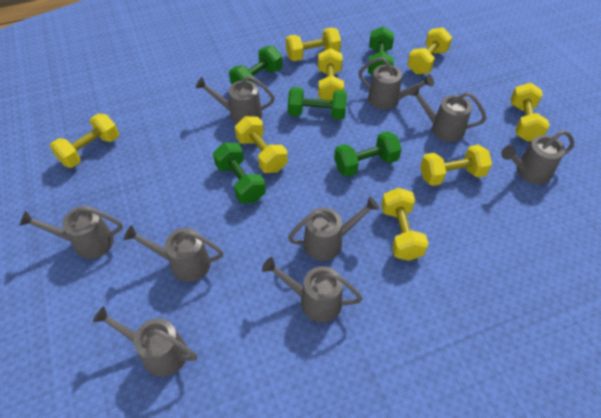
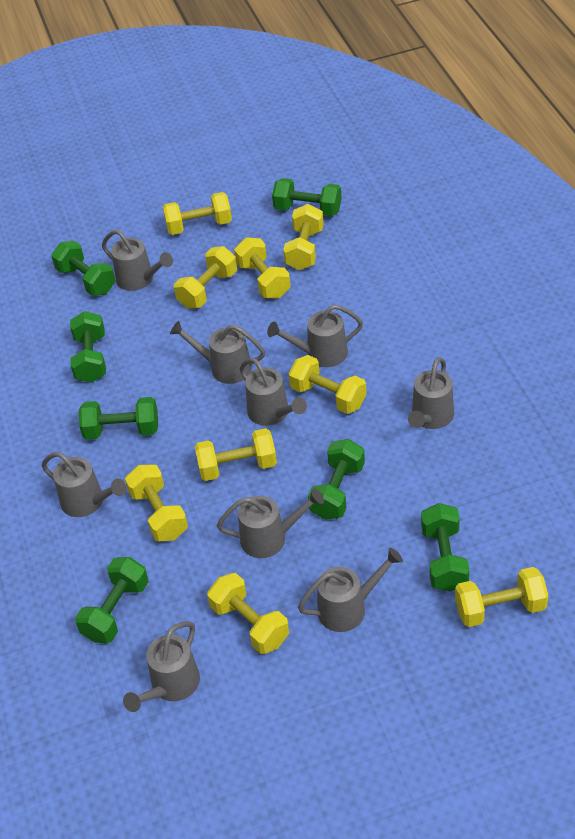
green dumbbell: [213,143,266,203] [229,46,282,84] [288,87,347,120] [334,131,402,177] [368,26,394,75] = 5 -> [51,241,115,296] [70,311,106,383] [75,557,149,643] [79,397,158,440] [272,178,342,216] [308,439,365,520] [421,503,469,592] = 7
yellow dumbbell: [50,114,119,168] [235,116,288,173] [286,28,341,61] [318,48,344,101] [381,188,429,261] [407,27,452,74] [420,145,492,186] [510,83,550,142] = 8 -> [125,465,188,541] [163,192,232,235] [174,246,237,309] [195,428,277,481] [207,573,289,654] [234,237,291,299] [283,204,324,270] [289,355,367,414] [455,567,548,627] = 9

